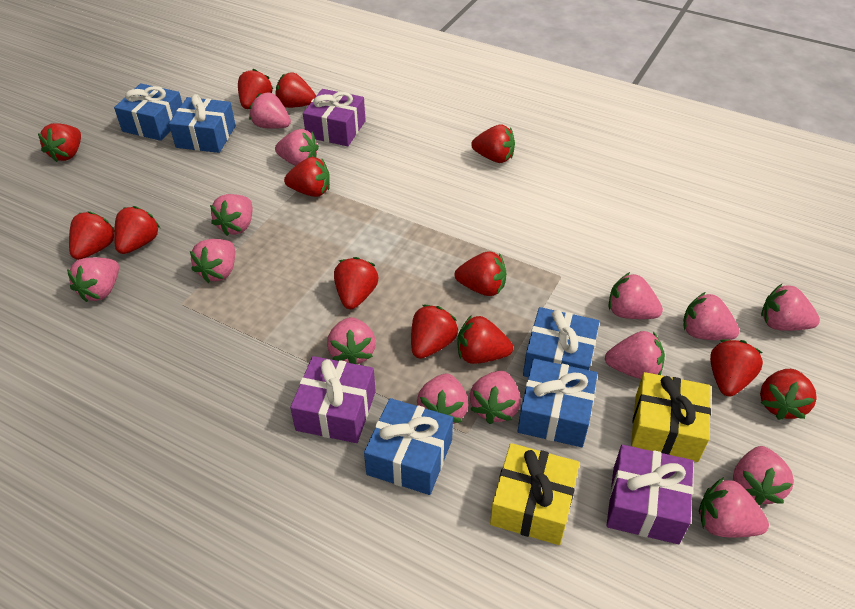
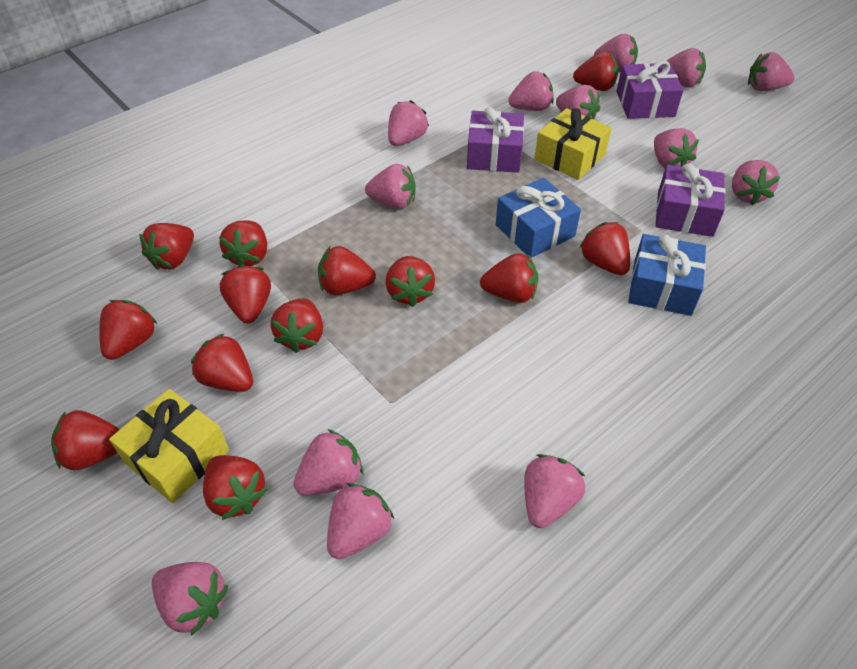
blue gift: [114,83,182,141] [169,94,236,153] [364,398,453,495] [518,359,598,447] [523,307,600,377] = 5 -> [496,178,581,258] [628,234,706,316] = 2
pink strawberry: [67,257,119,302] [190,239,235,283] [210,194,253,236] [249,92,291,129] [275,129,319,166] [327,317,376,364] [417,374,468,424] [470,371,521,424] [605,331,665,379] [609,272,663,319] [683,292,740,340] [699,477,769,538] [733,446,794,505] [761,284,820,331] = 14 -> [152,562,229,636] [293,429,363,496] [327,483,394,559] [365,164,415,209] [388,100,429,146] [508,71,553,111] [524,454,585,528] [556,85,600,120] [594,34,638,72] [654,128,699,168] [666,48,706,88] [732,160,780,205] [748,52,795,91] = 13

